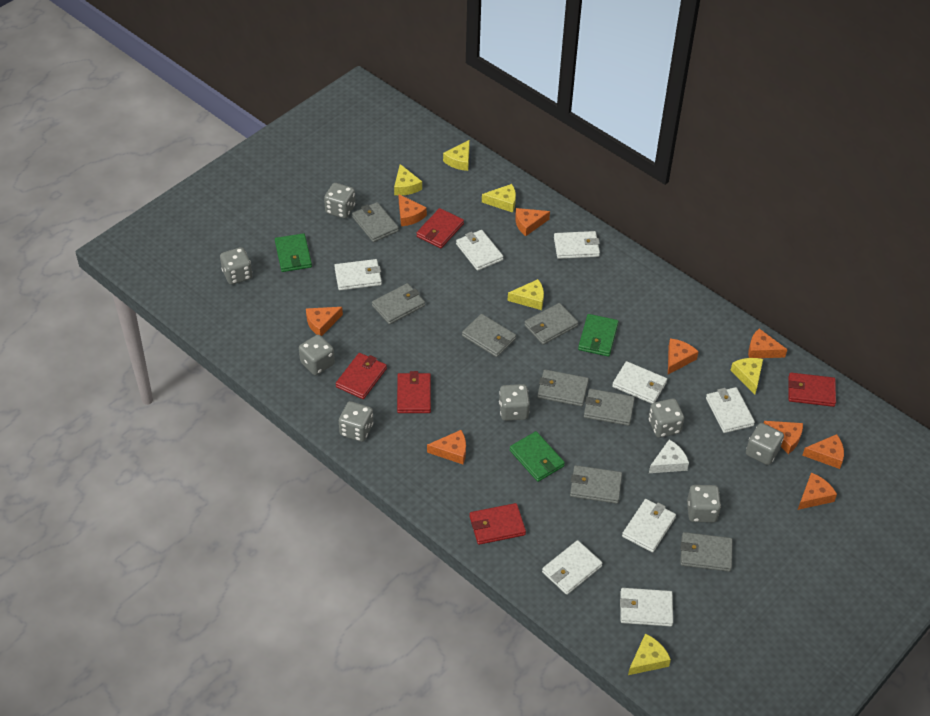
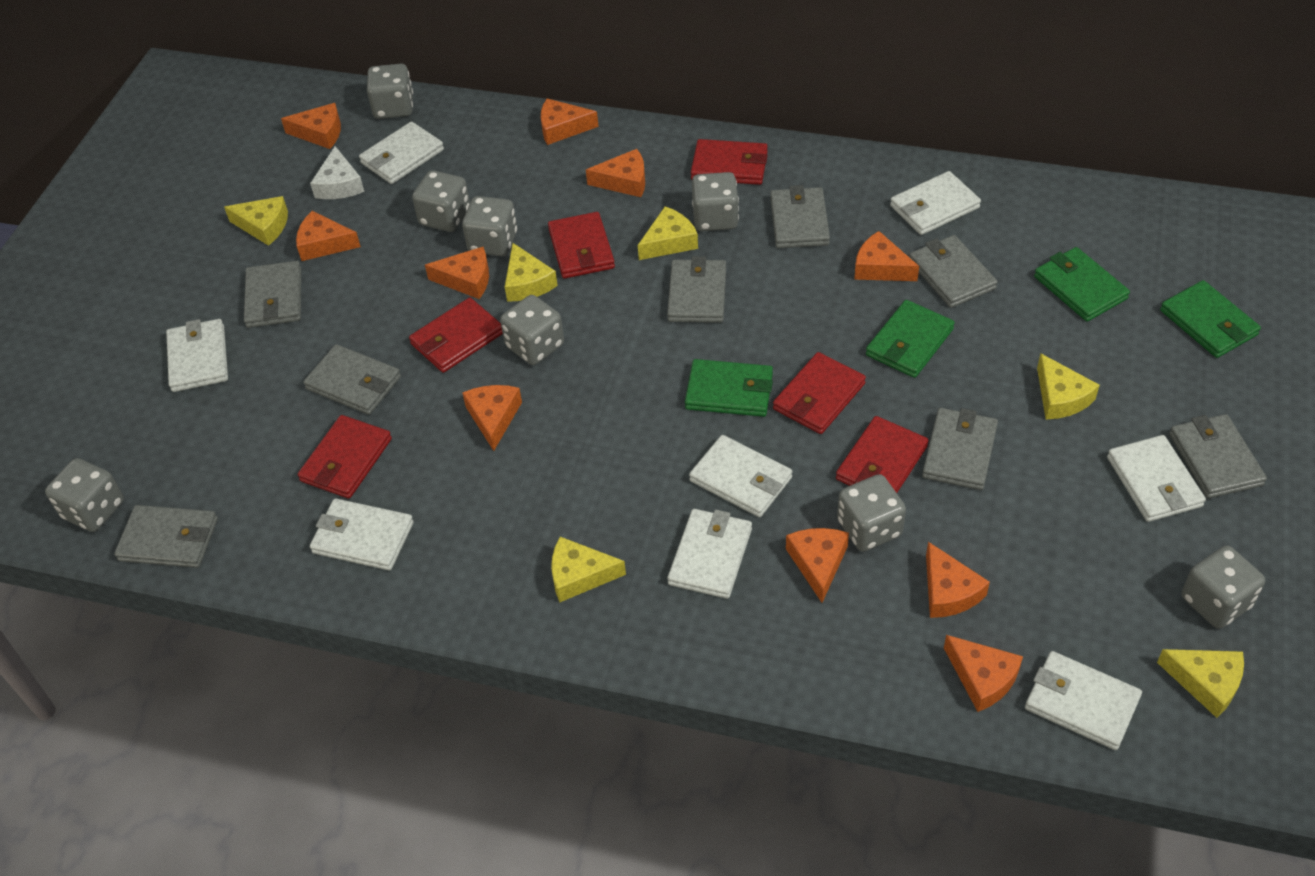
green wallet: [275,233,312,272] [509,431,565,482] [578,314,619,357] = 3 -> [685,359,773,417] [866,300,955,378] [1034,247,1130,322] [1160,280,1261,358] = 4
orange cheese: [306,307,343,336] [399,194,427,226] [427,430,466,464] [515,208,550,236] [668,338,699,374] [748,329,788,358] [764,421,803,454] [798,473,837,510] [802,434,844,469] = 9 -> [281,103,341,149] [296,211,361,261] [425,247,489,299] [462,385,522,451] [541,99,599,145] [586,149,645,197] [786,528,849,602] [854,231,919,281] [926,542,990,618] [944,635,1023,712] = 10
red wallet: [336,353,387,399] [397,371,431,413] [416,208,464,248] [469,503,526,545] [788,373,836,407] = 5 -> [298,415,392,498] [409,298,503,373] [548,212,615,279] [691,139,768,185] [773,352,866,434] [836,416,929,493] = 6

